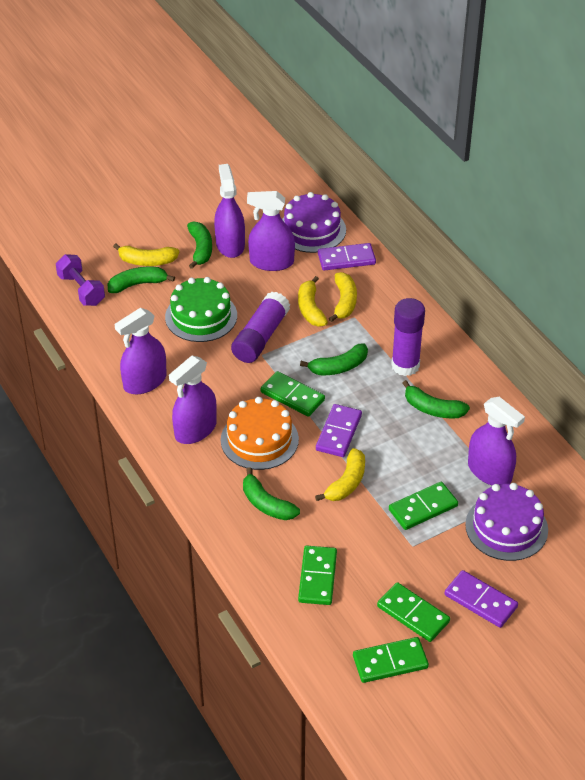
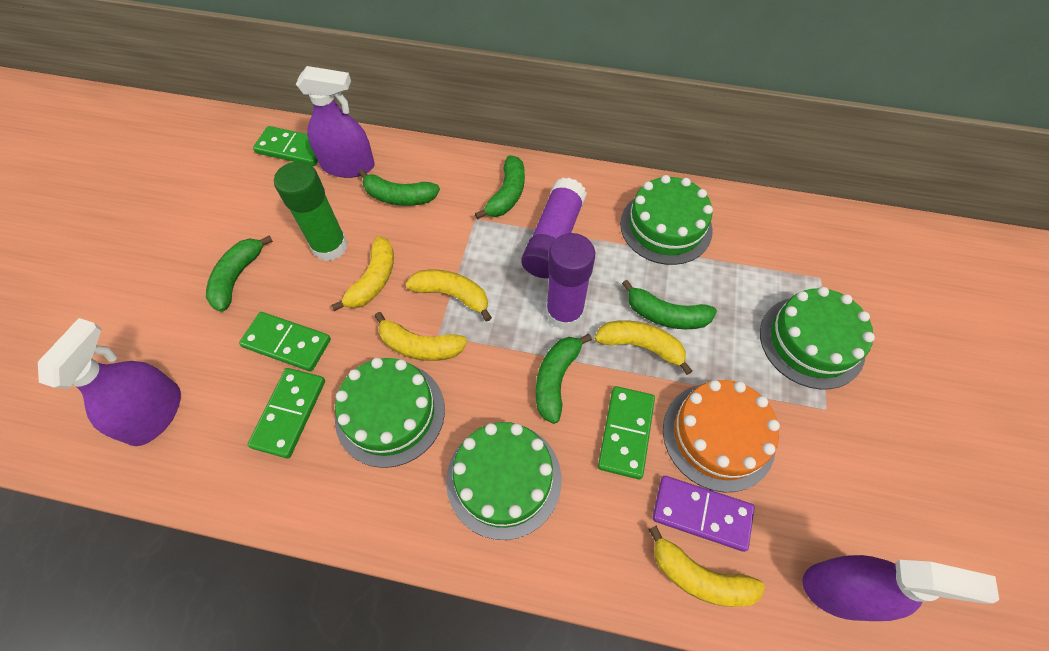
green cake: [165,277,237,342] = 1 -> [335,358,445,468] [446,422,561,540] [620,175,713,265] [760,287,875,389] = 4
green domino: [261,371,325,417] [298,546,337,605] [353,637,429,683] [377,582,450,642] [389,482,458,530] = 5 -> [239,312,331,372] [248,368,325,458] [253,126,318,166] [598,386,655,479] = 4
green glue stick: none = 0 -> [274,162,348,261] = 1
purple cake: [282,192,346,253] [465,483,548,561] = 2 -> none = 0
purple domino: [316,404,362,457] [318,243,376,271] [444,570,518,628] = 3 -> [652,476,755,552] = 1
purple dumbbell: [56,254,105,306] = 1 -> none = 0
purple spray bottle: [114,308,167,395] [169,355,217,444] [214,164,245,258] [247,191,295,271] [468,397,525,486] = 5 -> [38,318,181,446] [296,66,375,178] [802,555,999,621] = 3
yellow banana: [113,244,179,266] [298,276,328,327] [315,448,365,501] [329,272,357,322] = 4 -> [331,236,394,311] [375,312,467,361] [405,270,492,322] [594,320,692,375] [648,526,765,607] = 5

